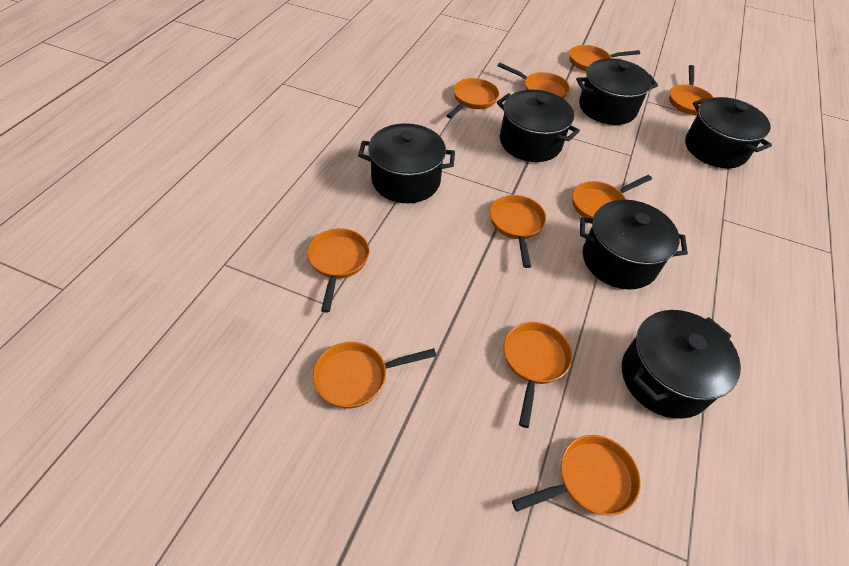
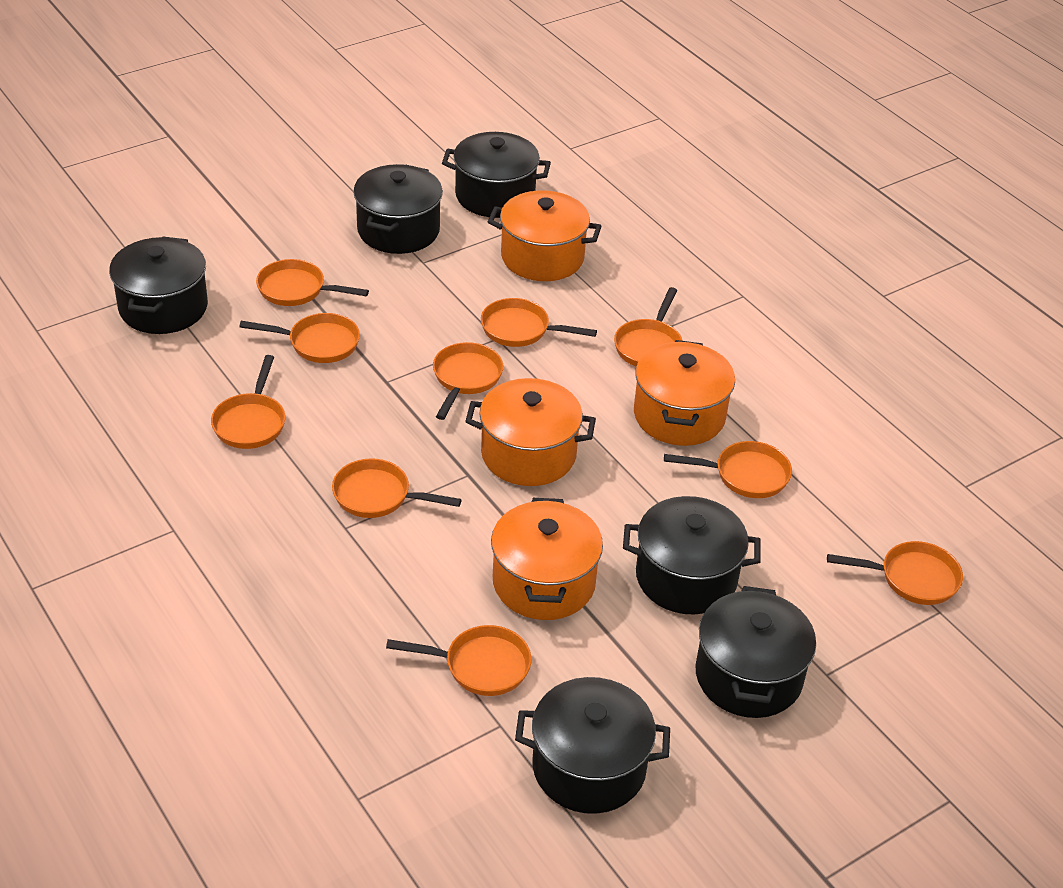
orange pot: none = 0 -> [465,378,596,486] [488,190,602,281] [491,498,603,620] [634,340,735,446] = 4

